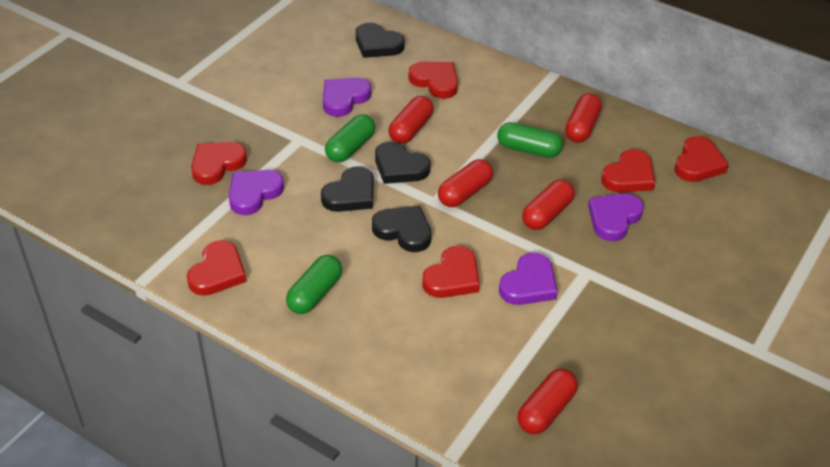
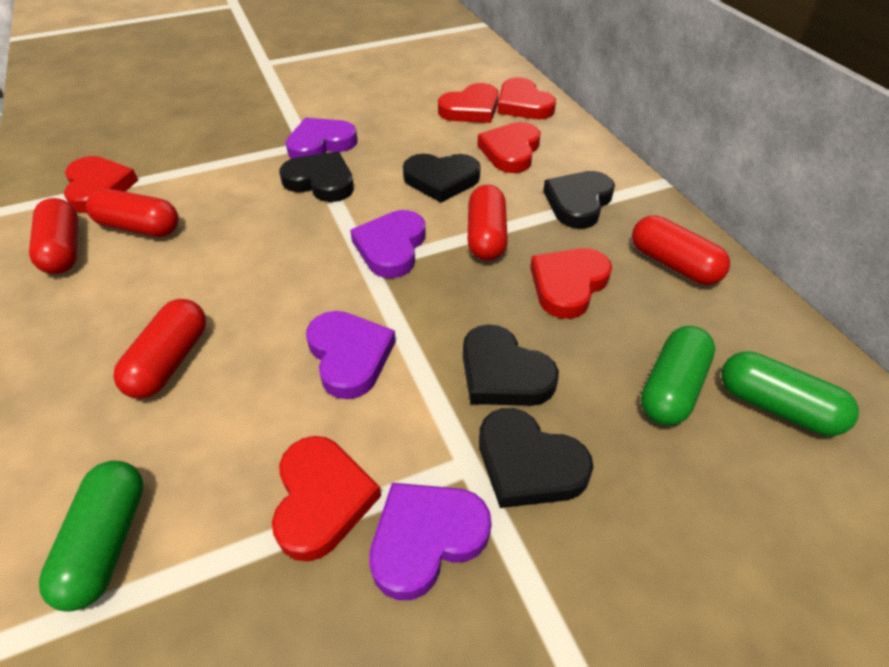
black heart: [321,166,374,212] [356,23,405,58] [372,205,432,252] [375,141,430,184] = 4 -> [279,151,354,202] [403,154,481,203] [463,324,559,406] [479,408,594,508] [543,171,615,229] = 5

